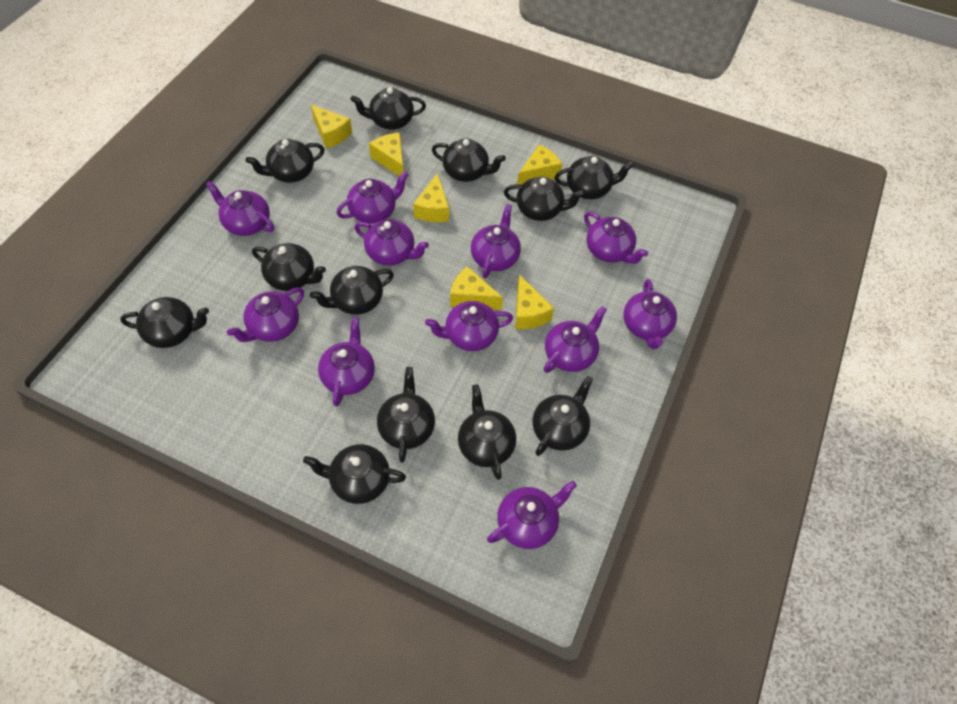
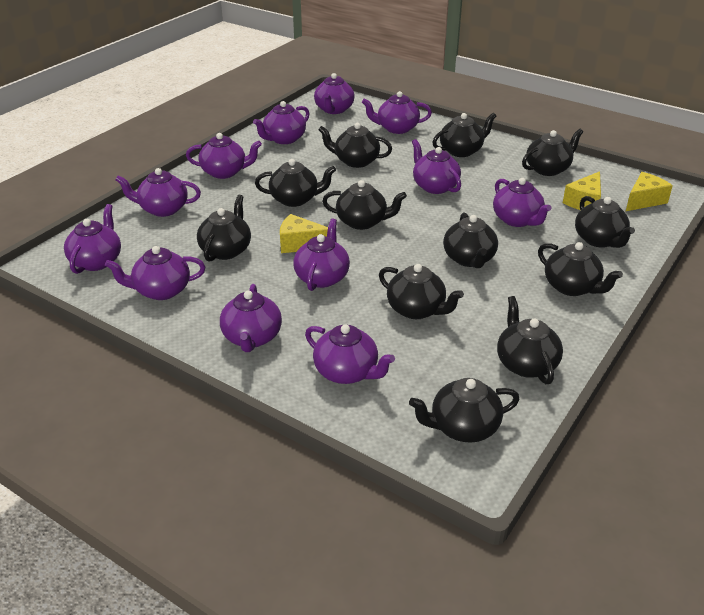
purple teapot: [205,181,274,236] [227,288,304,342] [318,317,375,406] [336,172,409,224] [354,219,429,266] [425,301,513,351] [471,204,521,278] [487,481,577,549] [543,306,607,373] [584,212,648,264] [624,279,677,349] = 11 -> [64,204,121,274] [105,246,205,300] [115,168,201,217] [186,133,262,179] [220,284,282,352] [253,101,310,144] [293,218,350,291] [305,324,395,384] [314,73,355,114] [362,91,432,134] [412,139,461,194] [493,178,551,227] = 12
yellow cheese: [311,105,352,149] [369,133,404,176] [413,173,449,222] [450,267,503,310] [515,274,554,329] [517,144,562,185] = 6 -> [280,214,328,253] [563,171,601,210] [626,172,673,211] = 3

